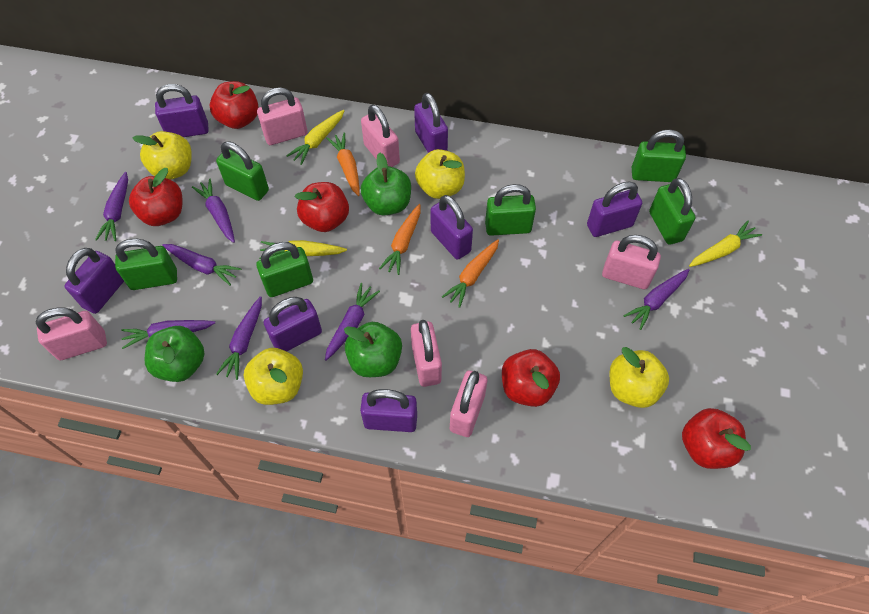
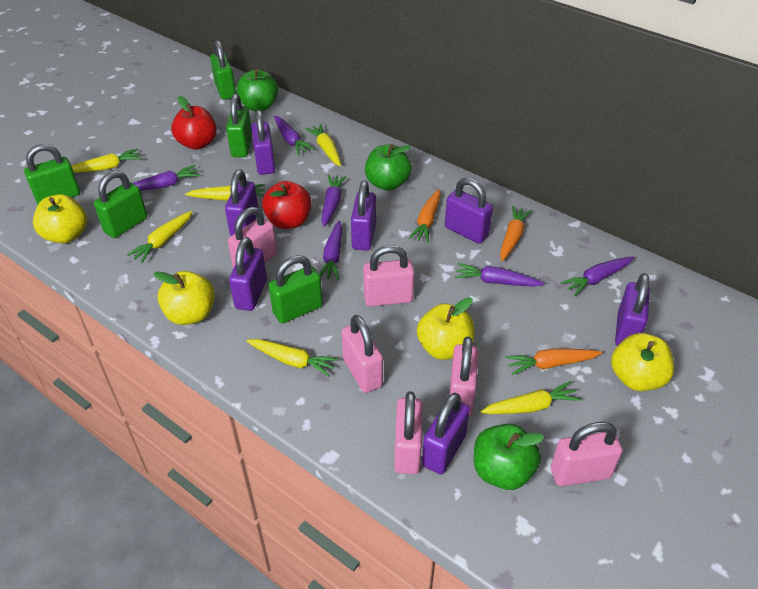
green padlock: [115,239,177,290] [216,141,269,201] [256,242,313,297] [485,184,536,236] [632,130,686,182] [649,178,696,245] = 6 -> [24,144,80,204] [94,171,147,238] [210,40,236,100] [226,94,252,157] [269,255,323,323] = 5
purple carrot: [95,172,128,241] [121,320,215,349] [162,244,241,285] [192,178,235,243] [216,296,262,380] [325,283,380,361] [623,269,689,330] = 7 -> [133,165,200,191] [274,116,314,155] [319,221,342,280] [321,175,347,227] [455,263,544,287] [561,256,634,296] = 6
red apple: [129,168,182,226] [210,81,259,129] [295,182,349,232] [502,349,560,407] [682,408,751,469] = 5 -> [171,96,217,150] [262,181,312,229] = 2
yellow carrot: [259,240,347,259] [286,110,345,165] [689,221,762,267] = 3 -> [71,148,142,173] [127,211,193,263] [185,184,265,200] [246,339,338,377] [305,124,341,166] [480,381,581,414] = 6

